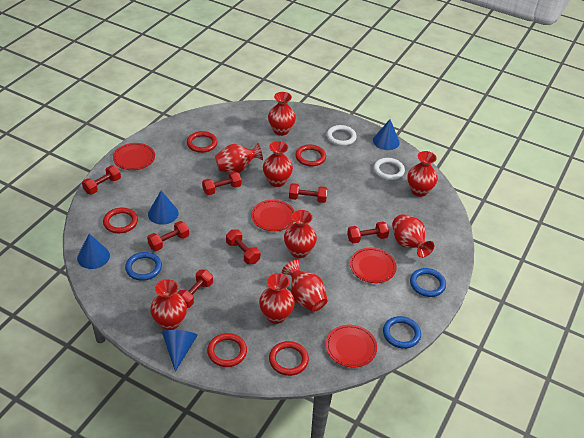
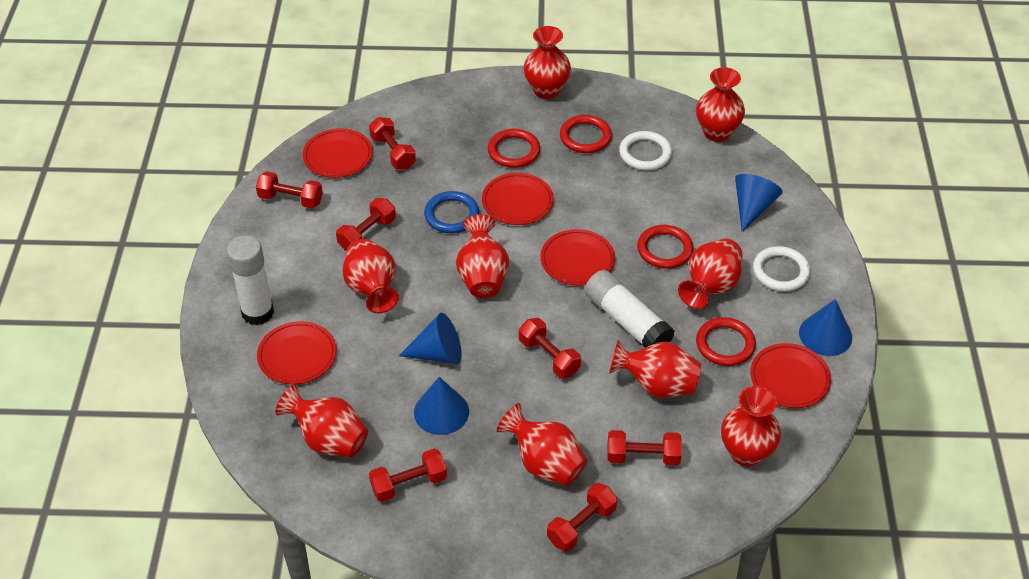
blue ring: [125,252,162,281] [383,316,421,349] [410,268,446,297] = 3 -> [424,191,479,233] = 1
red plate: [113,143,155,170] [251,200,295,231] [326,325,377,368] [350,248,397,283] = 4 -> [257,321,337,384] [303,128,373,178] [482,173,554,225] [540,229,615,286] [750,343,831,408] = 5
red ring: [103,207,138,233] [187,131,218,153] [207,333,247,367] [269,341,309,376] [295,145,326,166] = 5 -> [488,129,540,168] [560,115,612,153] [637,225,694,269] [696,317,756,366] = 4
white glue stick: none = 0 -> [226,235,274,325] [584,270,674,348] = 2

